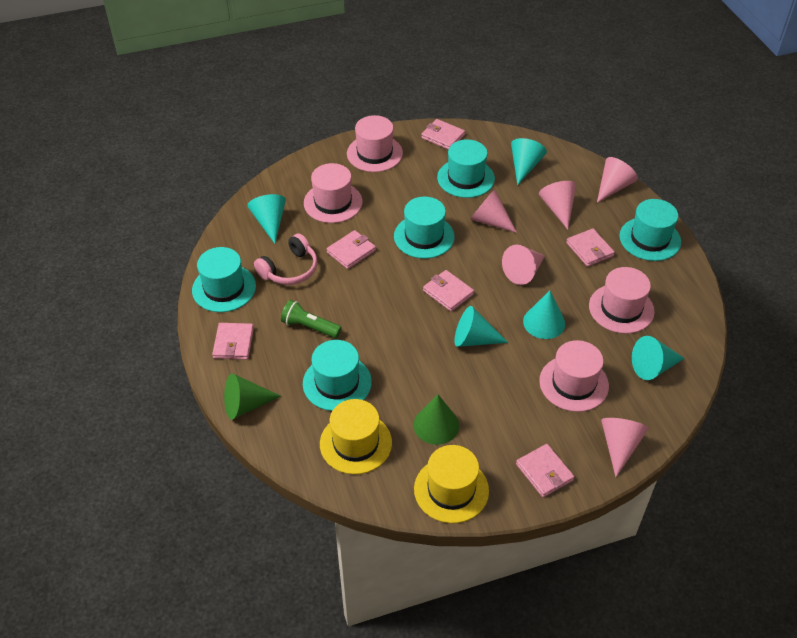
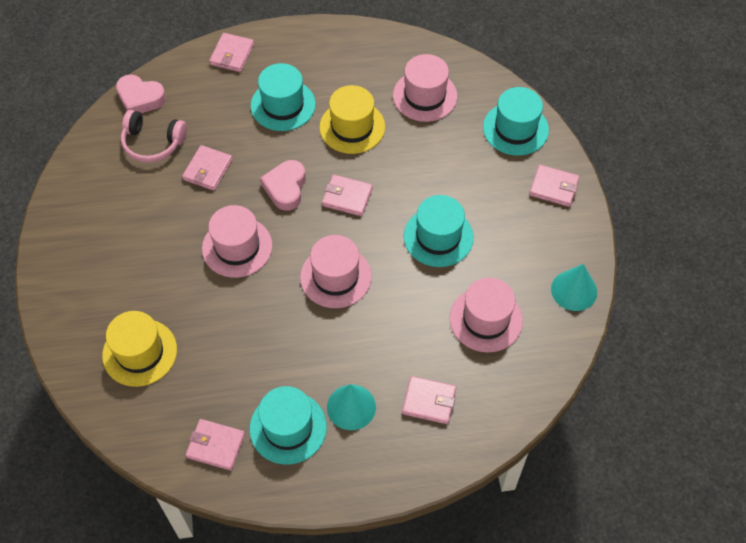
green cone: [224,373,281,419] [413,394,459,445] = 2 -> none = 0
green flashlight: [281,300,342,338] = 1 -> none = 0
pink cone: [470,189,517,233] [502,245,545,285] [539,181,576,230] [597,157,638,203] [601,418,649,477] = 5 -> none = 0
pink heart: none = 0 -> [116,75,166,113] [260,160,306,211] = 2
turquoise cone: [247,194,286,244] [455,306,508,347] [511,138,547,185] [523,290,565,339] [632,336,685,380] = 5 -> [327,384,376,430] [551,264,597,311] = 2
turquoise hat: [192,247,256,312] [303,340,372,411] [394,197,455,259] [437,139,495,198] [619,199,681,261] = 5 -> [250,386,327,465] [251,63,316,131] [404,195,474,267] [483,87,549,156] = 4

